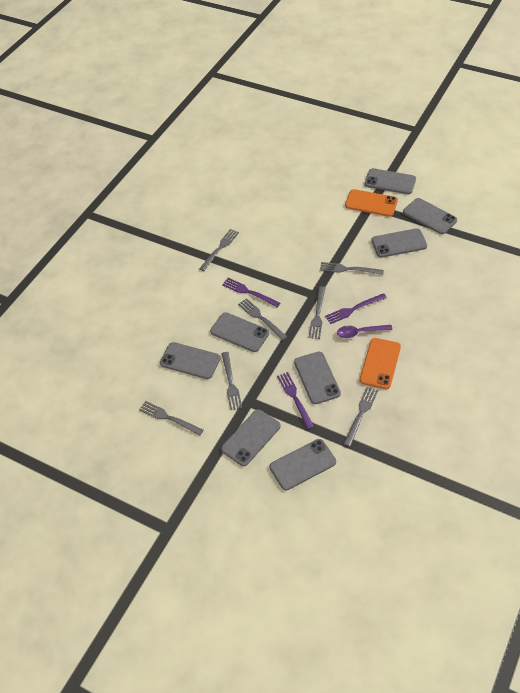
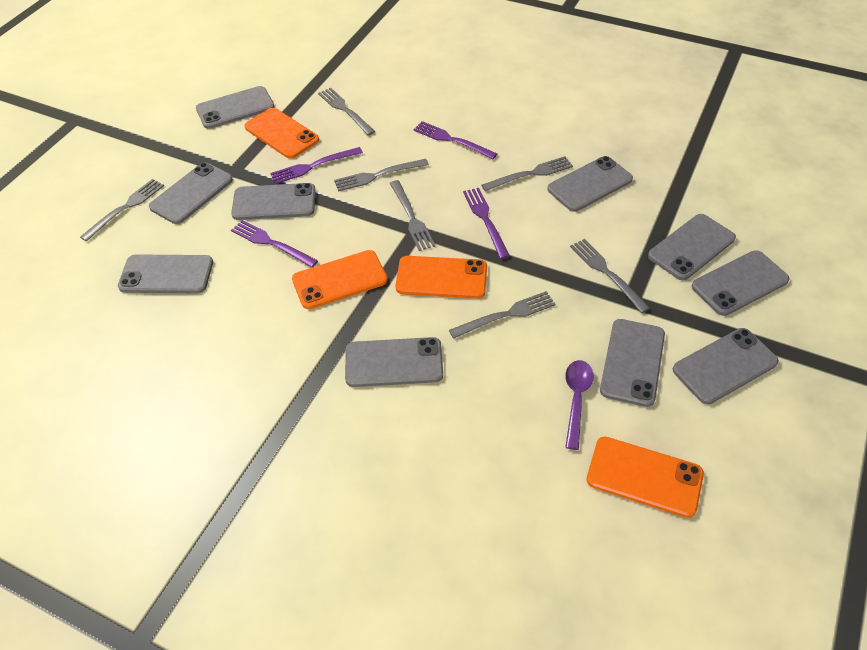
grey phone: [160,342,221,379] [210,312,269,352] [221,409,281,466] [270,439,336,490] [294,352,341,404] [364,168,416,194] [371,228,427,258] [403,198,457,234] = 8 -> [118,254,213,293] [149,162,233,224] [196,86,274,129] [231,183,316,220] [345,337,443,387] [547,156,633,212] [600,319,665,407] [648,214,736,280] [673,328,779,404] [692,250,790,316] = 10
orange phone: [345,189,398,217] [360,338,401,389] = 2 -> [245,108,319,159] [292,250,388,309] [395,256,487,299] [586,437,704,518] = 4
purple fork: [222,278,280,307] [277,372,314,429] [325,293,387,324] = 3 -> [231,220,318,268] [270,147,363,184] [413,121,497,159] [463,188,510,259] = 4

